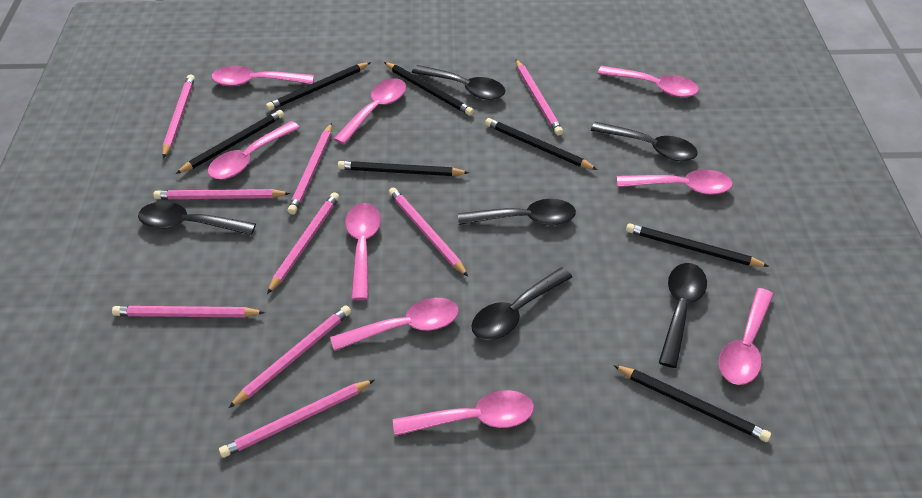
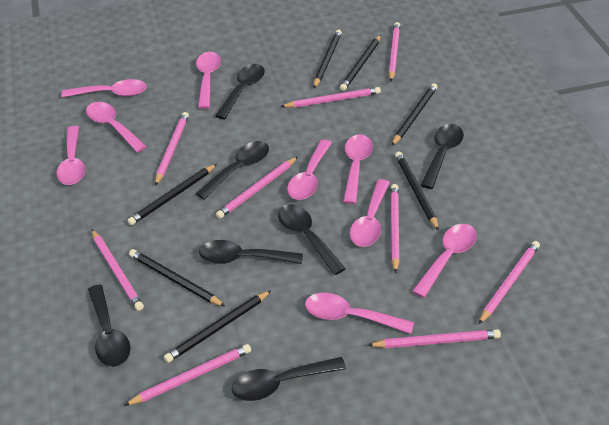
black spoon: [138,202,256,235] [412,65,506,100] [458,199,576,225] [471,267,572,340] [591,122,698,161] [659,263,707,368] = 6 -> [88,284,130,367] [196,141,269,200] [199,240,303,264] [215,64,265,119] [232,357,346,401] [278,204,346,275] [421,124,464,189] = 7

